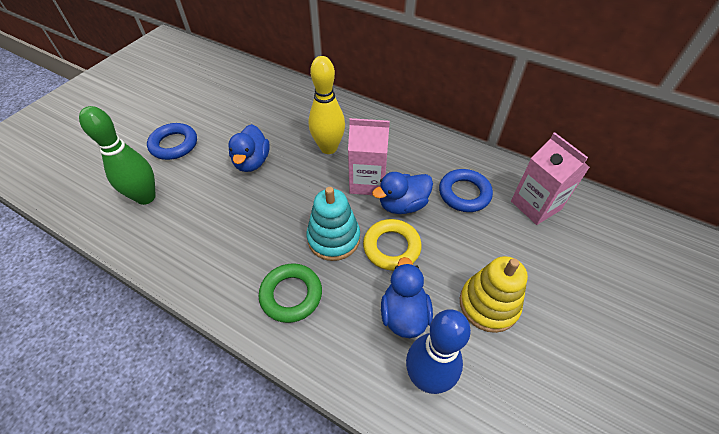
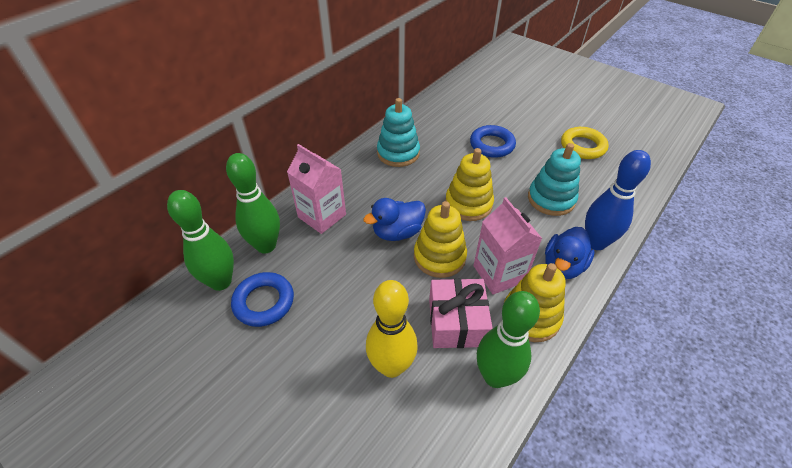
blue duck: [228,124,270,172] [372,172,433,214] [381,257,433,338] = 3 -> [363,198,426,241] [545,227,595,279] = 2
green bowling pin: [79,106,156,205] = 1 -> [167,190,234,291] [226,153,280,254] [477,291,540,388] = 3
green ring: [259,263,322,323] = 1 -> none = 0
pink gift: none = 0 -> [429,278,493,348] = 1
turquoise stacking toy: [306,187,360,261] = 1 -> [377,98,420,167] [528,143,581,216] = 2
yellow stacking toy: [460,256,528,333] = 1 -> [414,201,467,278] [445,148,494,221] [504,263,566,342] = 3

